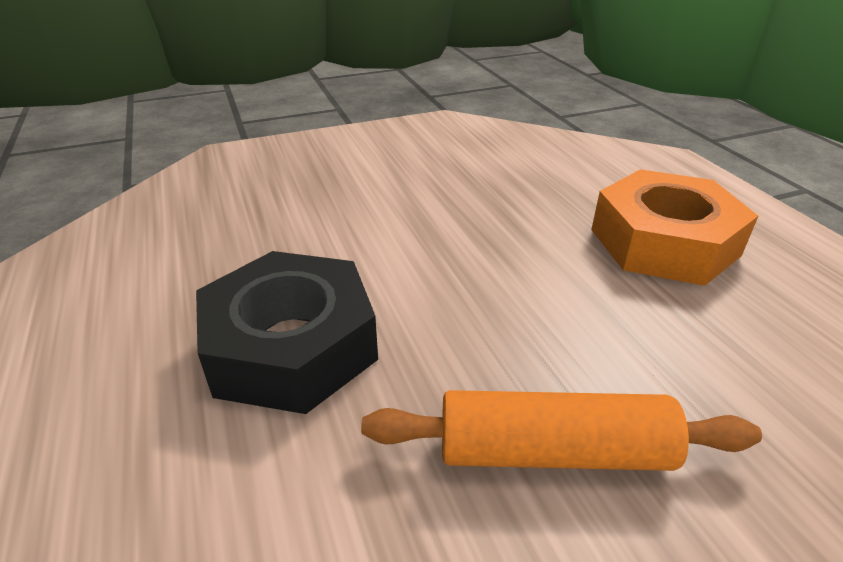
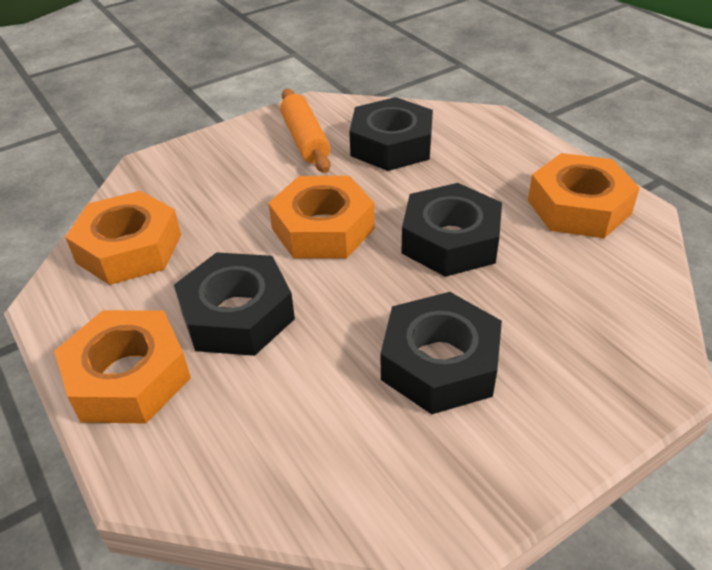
black nut: [196,251,378,414] = 1 -> [174,252,295,356] [349,97,433,171] [381,292,502,414] [401,183,502,277] = 4
orange nut: [591,169,758,286] = 1 -> [54,310,191,424] [65,191,181,285] [268,176,375,259] [528,153,640,238] = 4

